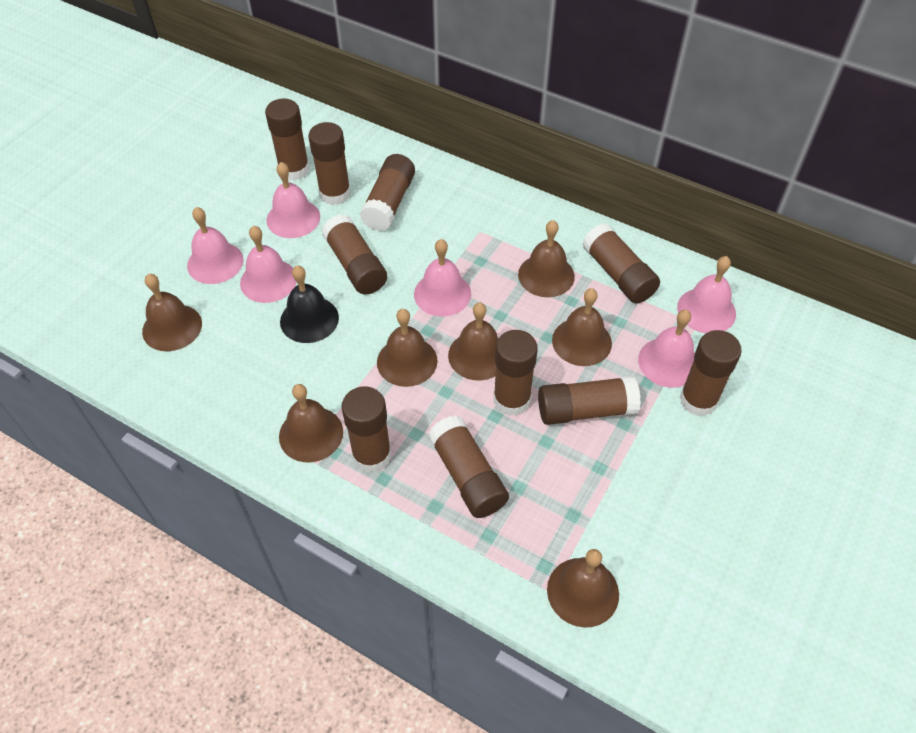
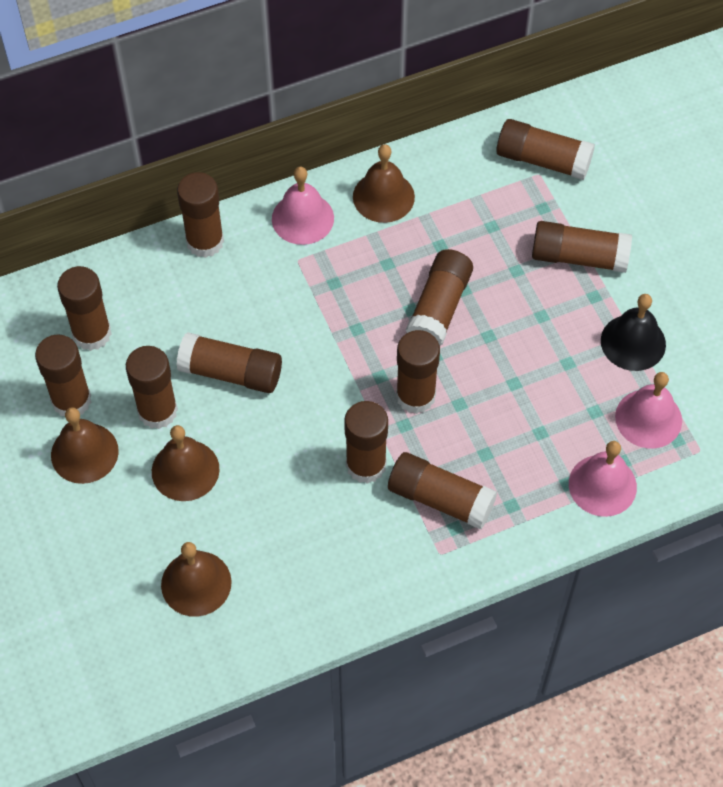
brown bell: [142,274,202,351] [279,384,343,462] [377,309,438,387] [448,302,499,380] [518,220,575,297] [547,549,619,628] [552,288,612,366] = 7 -> [51,407,119,484] [152,425,220,501] [161,542,232,617] [353,144,415,223] = 4
brown glue stick: [265,98,310,181] [308,122,351,205] [322,215,387,294] [341,386,391,472] [360,154,415,231] [428,415,509,518] [493,330,538,416] [538,376,641,425] [582,223,660,303] [680,330,742,416] = 10 -> [35,334,91,416] [57,266,112,351] [126,346,178,429] [176,332,282,393] [177,172,224,258] [344,401,388,484] [388,452,497,529] [396,330,440,414] [406,249,473,346] [496,119,595,180] [532,221,632,273] = 11
pink bell: [187,207,244,284] [240,226,297,303] [266,162,320,238] [414,239,471,317] [638,310,695,388] [677,256,736,333] = 6 -> [272,167,334,245] [569,441,637,517] [615,372,682,448] = 3

